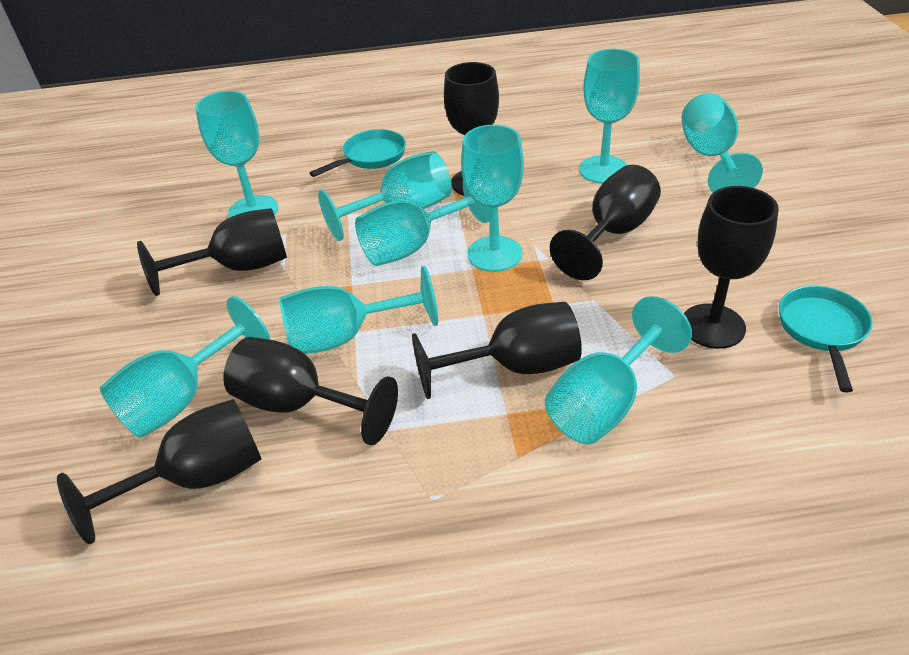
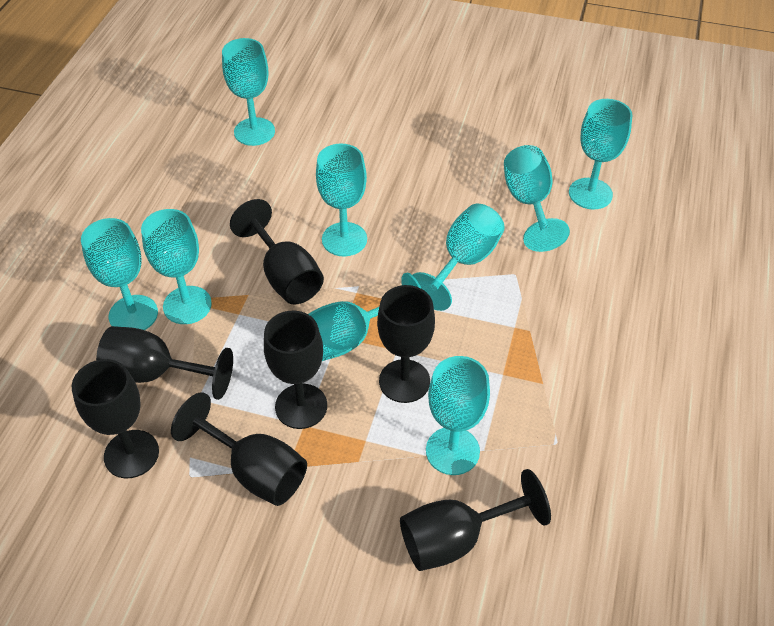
turquoise pan: [309,129,406,177] [779,286,872,393] = 2 -> none = 0

